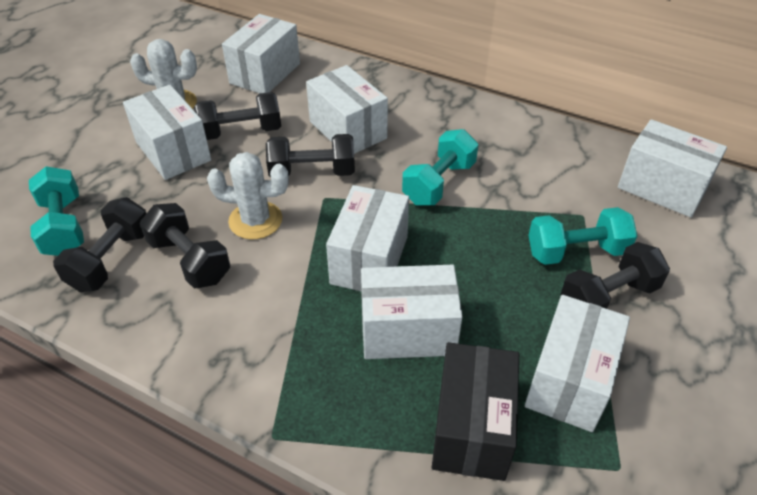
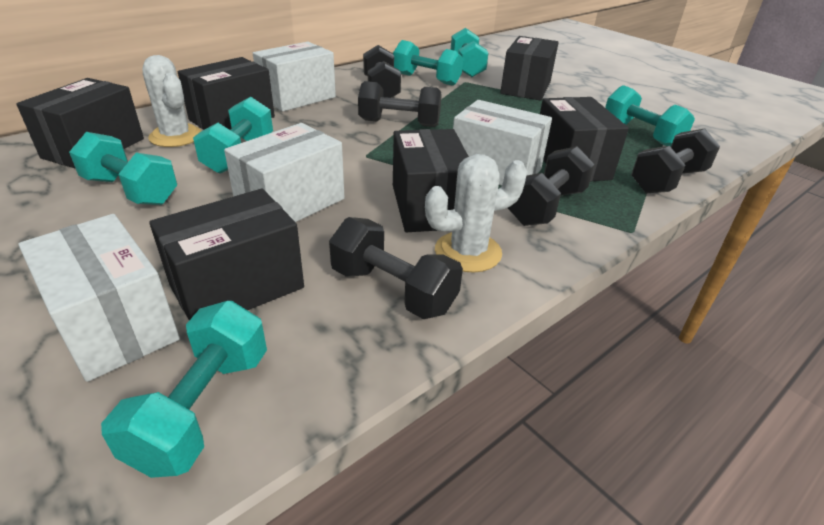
black box: [432,342,519,481] = 1 -> [16,78,144,169] [149,189,304,320] [178,57,275,130] [393,129,469,232] [500,36,559,101] [540,97,629,182] = 6
turquoise dumbbell: [29,166,84,256] [402,129,478,205] [528,207,637,265] = 3 -> [69,132,177,205] [101,301,267,478] [193,97,273,174] [393,40,463,86] [451,28,489,77] [605,85,695,147] = 6
white box: [123,85,211,180] [222,14,300,93] [306,65,388,154] [326,185,409,291] [361,265,463,359] [525,295,630,432] [618,119,727,217] = 7 -> [18,214,180,382] [224,123,345,222] [253,42,336,112] [453,100,552,186] = 4

